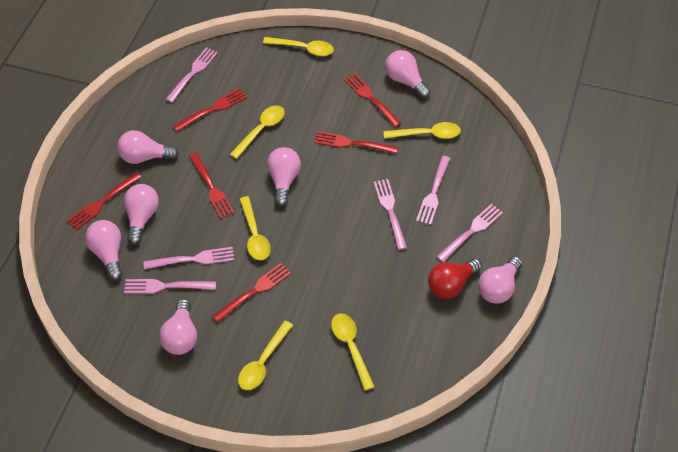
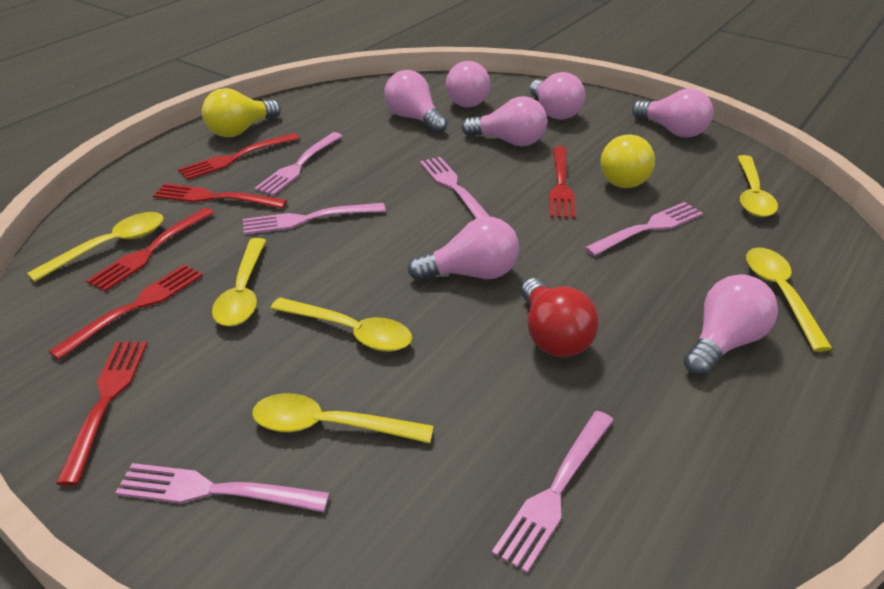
yellow light bulb: none = 0 -> [202,88,281,137] [600,134,655,188] = 2

